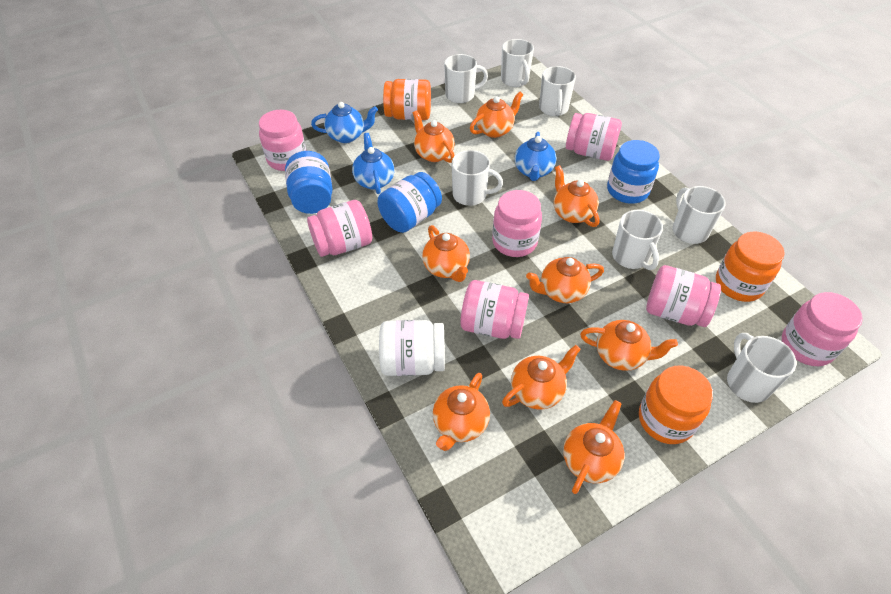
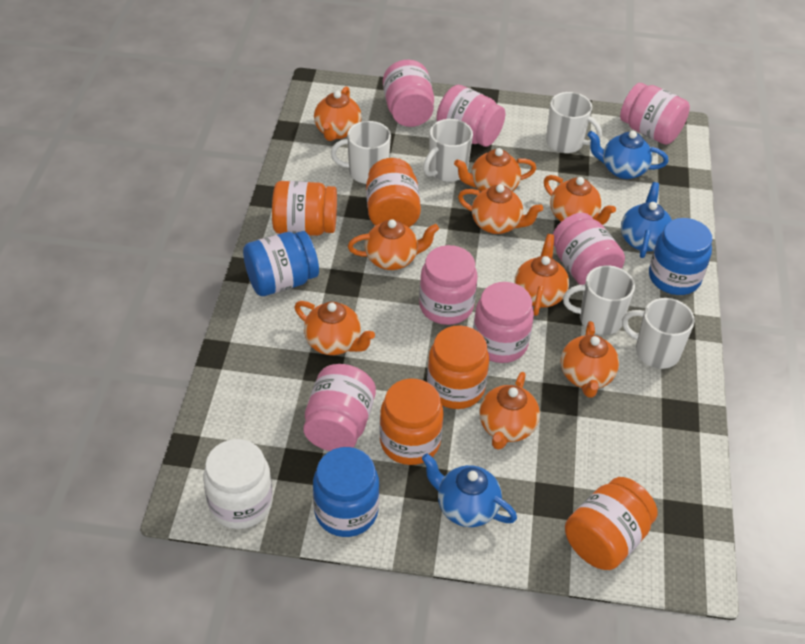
orange jar: [383,79,431,120] [639,365,713,444] [716,231,785,302] = 3 -> [272,181,337,236] [366,158,421,227] [380,379,444,465] [427,325,489,409] [565,477,658,570] = 5
white mug: [444,54,488,103] [451,150,503,206] [501,39,534,87] [539,66,576,116] [612,210,663,270] [673,186,726,244] [727,333,796,403] = 7 -> [331,121,391,184] [423,119,473,182] [546,92,602,153] [563,265,635,335] [622,298,695,369] = 5

